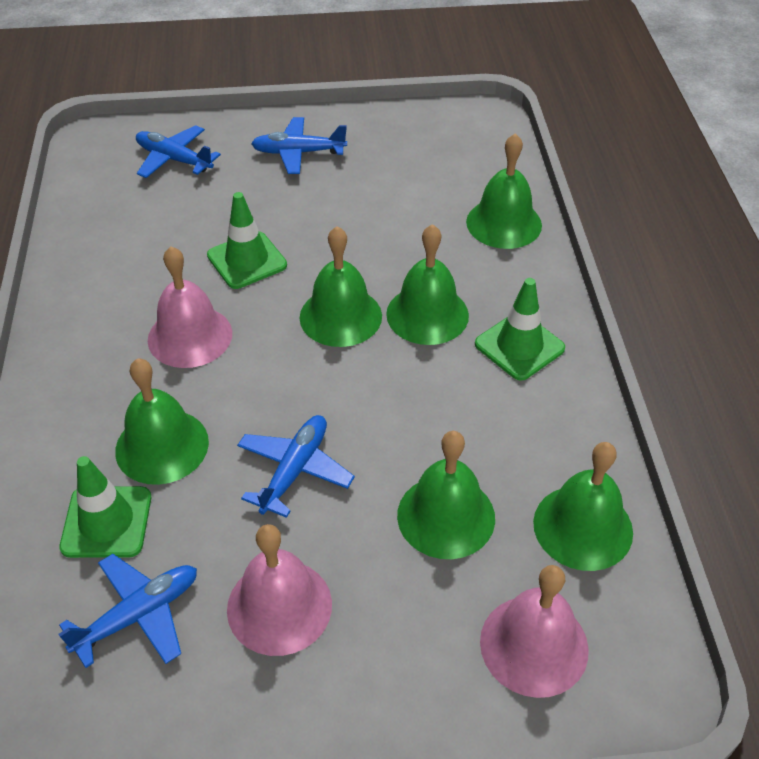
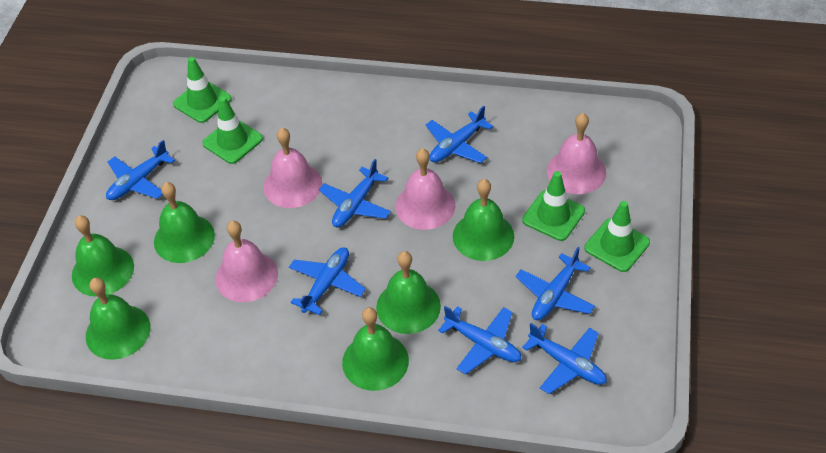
blue plane: [58,554,197,668] [136,125,221,178] [237,415,355,518] [251,117,347,174] = 4 -> [106,140,175,200] [289,247,366,315] [319,159,391,227] [426,106,493,163] [438,306,522,375] [516,247,595,320] [522,323,607,394] = 7
green traffic cone: [59,456,151,558] [207,192,287,289] [475,278,565,381] = 3 -> [173,57,232,123] [202,97,263,164] [522,171,585,241] [584,201,650,272] = 4
pink bell: [148,246,232,368] [227,524,332,656] [480,565,589,698] = 3 -> [216,221,278,302] [263,128,322,208] [395,148,455,230] [547,113,606,194] = 4

